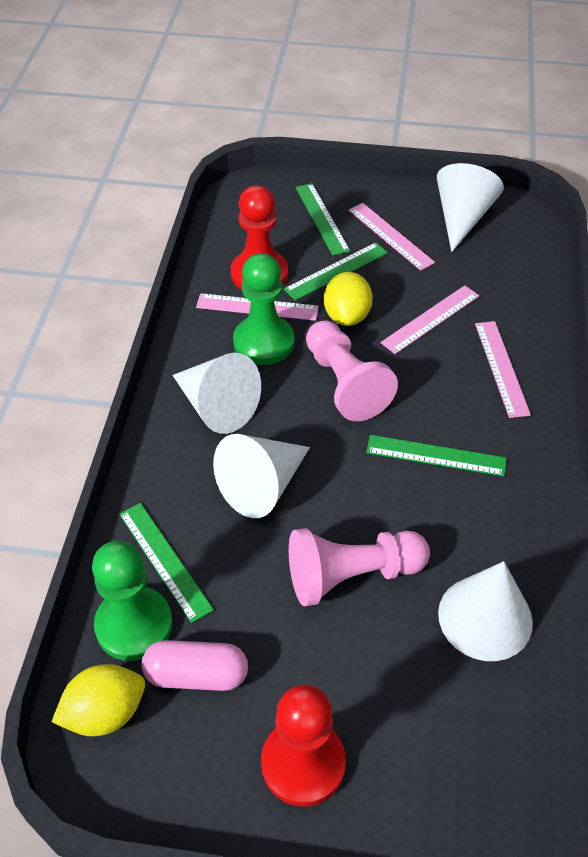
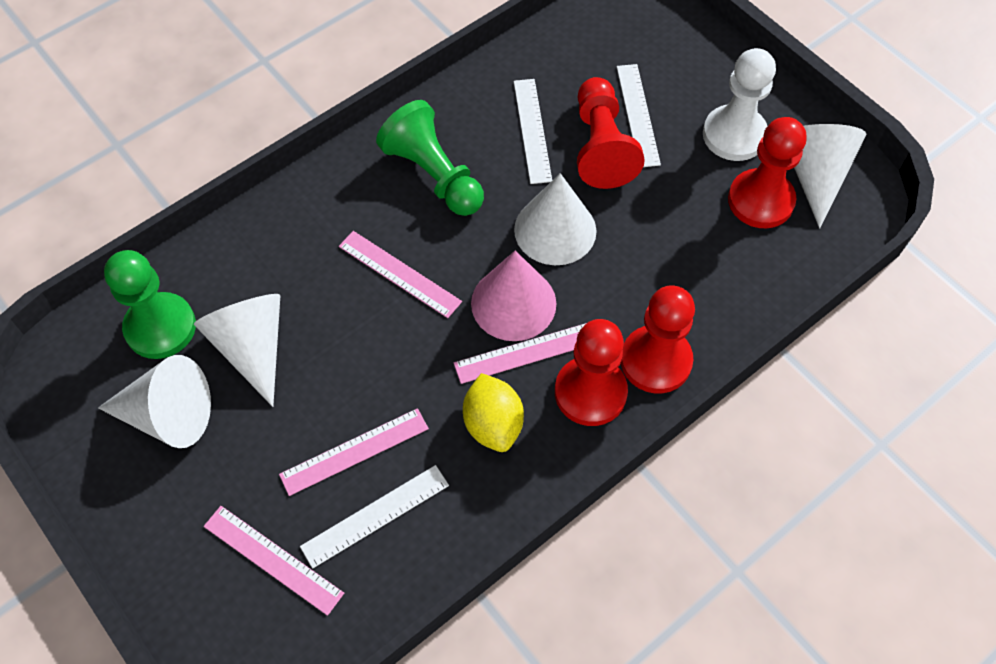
green ruler: [119,503,214,623] [284,242,388,301] [295,183,350,256] [366,435,506,476] = 4 -> none = 0
pink capsule: [142,640,248,691] = 1 -> none = 0
pink cone: none = 0 -> [471,251,556,341] = 1
pink pawn: [289,528,430,607] [306,320,398,421] = 2 -> none = 0
red pawn: [231,185,288,290] [261,684,346,807] = 2 -> [555,319,628,426] [577,77,645,189] [621,286,695,393] [728,117,807,228] = 4
white pawn: none = 0 -> [703,48,776,161] = 1
white ruler: none = 0 -> [300,465,449,569] [514,79,552,184] [617,64,661,167] = 3
yellow lemon: [52,664,145,736] [324,272,373,326] = 2 -> [463,373,524,452] = 1

